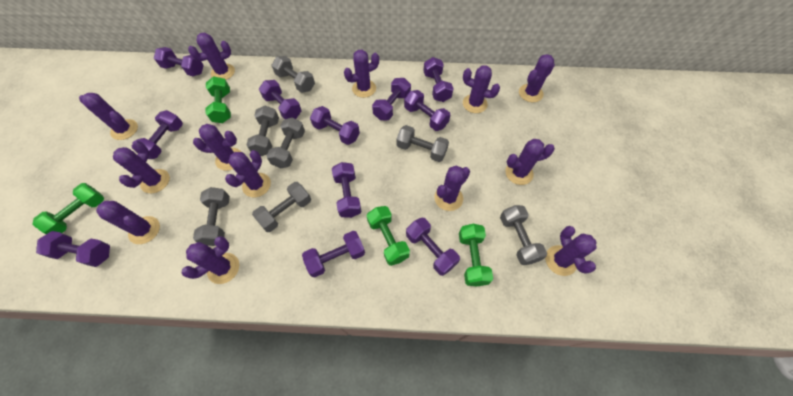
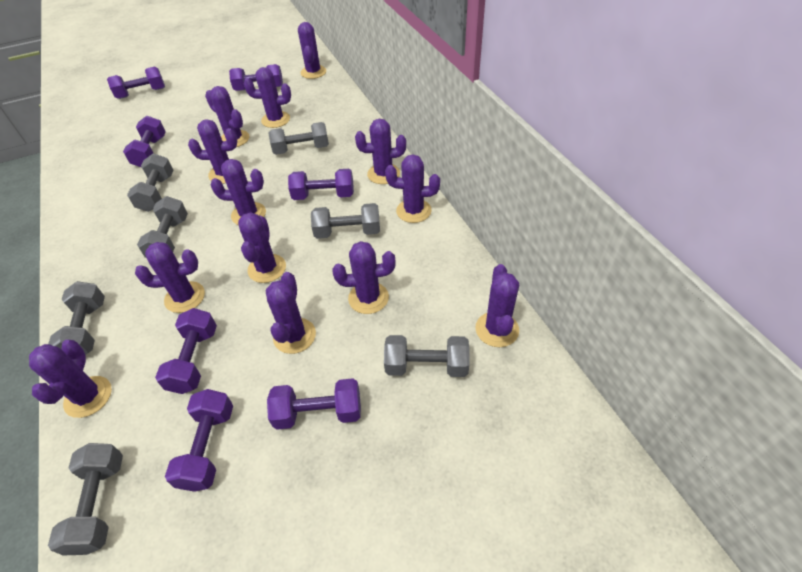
green dumbbell: [33,183,104,234] [205,76,231,123] [367,206,410,266] [459,224,493,286] = 4 -> none = 0
purple dumbbell: [36,231,110,267] [132,110,183,159] [154,47,204,76] [259,80,302,119] [302,231,365,277] [310,106,360,145] [332,162,362,218] [372,78,411,121] [404,90,450,131] [406,217,460,276] [423,57,454,102] = 11 -> [107,67,165,99] [123,116,166,167] [155,308,217,394] [165,389,233,492] [229,64,283,91] [267,378,361,430] [288,169,354,200] = 7

